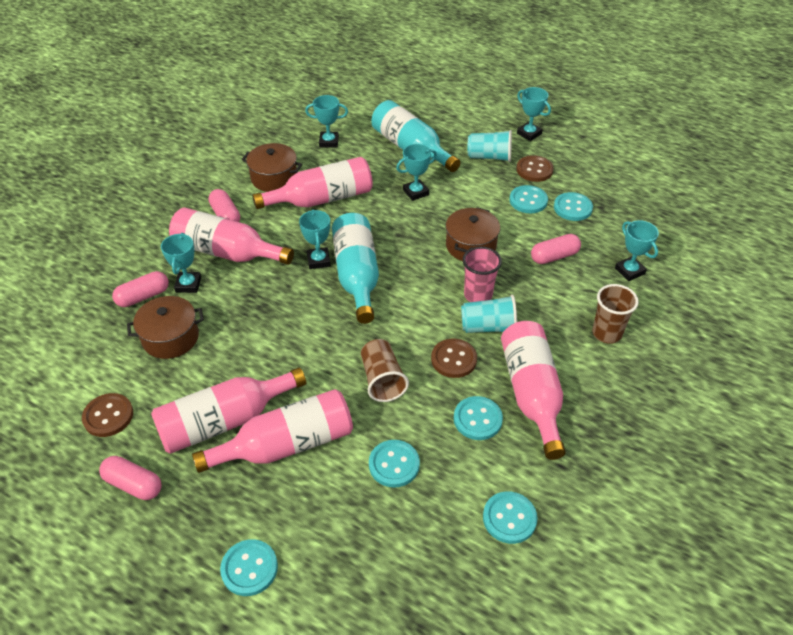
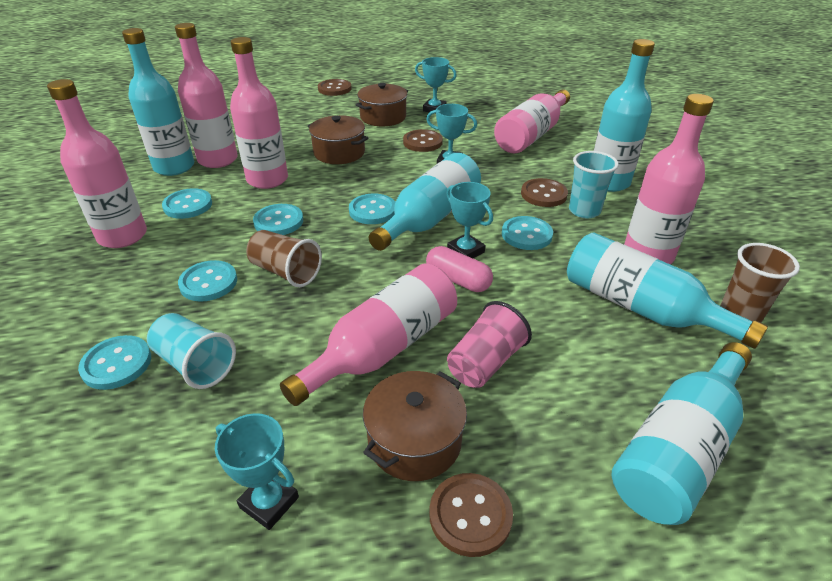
brown button: [82,393,133,437] [431,339,477,378] [516,155,554,182] = 3 -> [318,79,352,96] [403,129,443,152] [429,473,513,557] [521,178,568,207] = 4
pink bottle: [151,367,306,454] [169,208,294,265] [192,389,353,473] [252,157,373,209] [501,321,566,460] = 5 -> [47,79,147,248] [175,23,238,168] [230,37,288,189] [280,263,457,406] [494,89,570,153] [624,94,714,264] = 6
pink capsule: [99,456,162,500] [112,271,169,307] [208,189,240,222] [531,234,581,264] = 4 -> [426,246,493,292] = 1
turquoise bottle: [332,213,379,324] [371,100,461,172] = 2 -> [122,28,194,176] [369,153,481,251] [567,232,768,349] [594,39,655,192] [612,342,752,525] = 5
turquoise trophy: [161,233,201,293] [299,210,331,269] [305,95,348,148] [396,144,437,201] [517,87,551,141] [615,220,659,281] = 6 -> [215,413,299,530] [415,57,457,112] [426,104,477,164] [446,182,493,258] = 4

